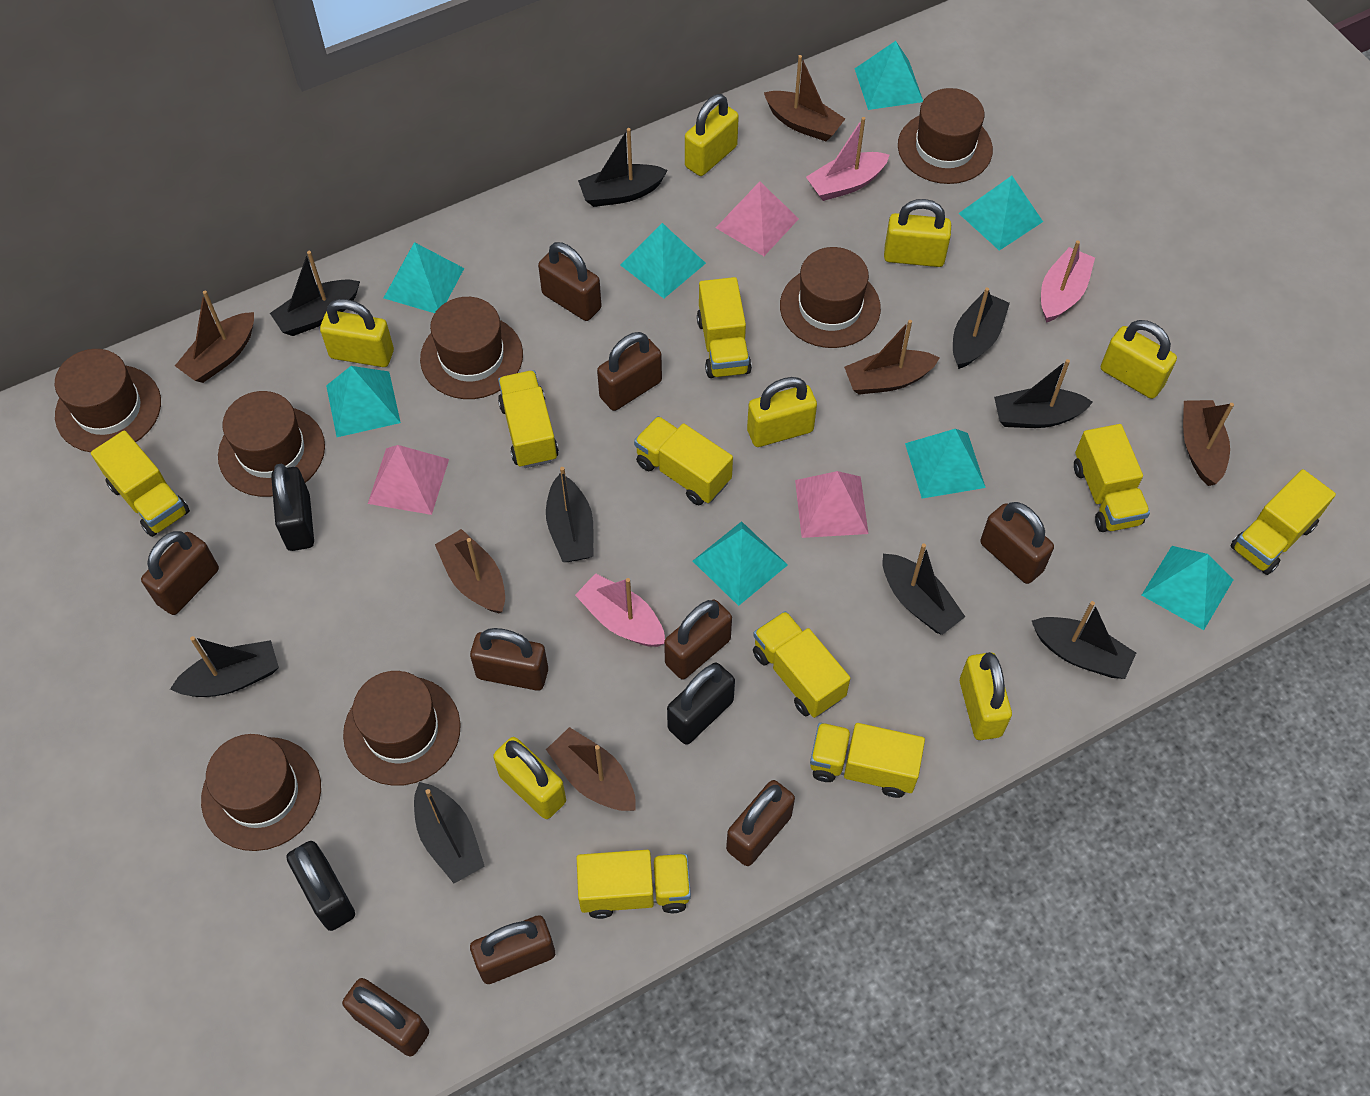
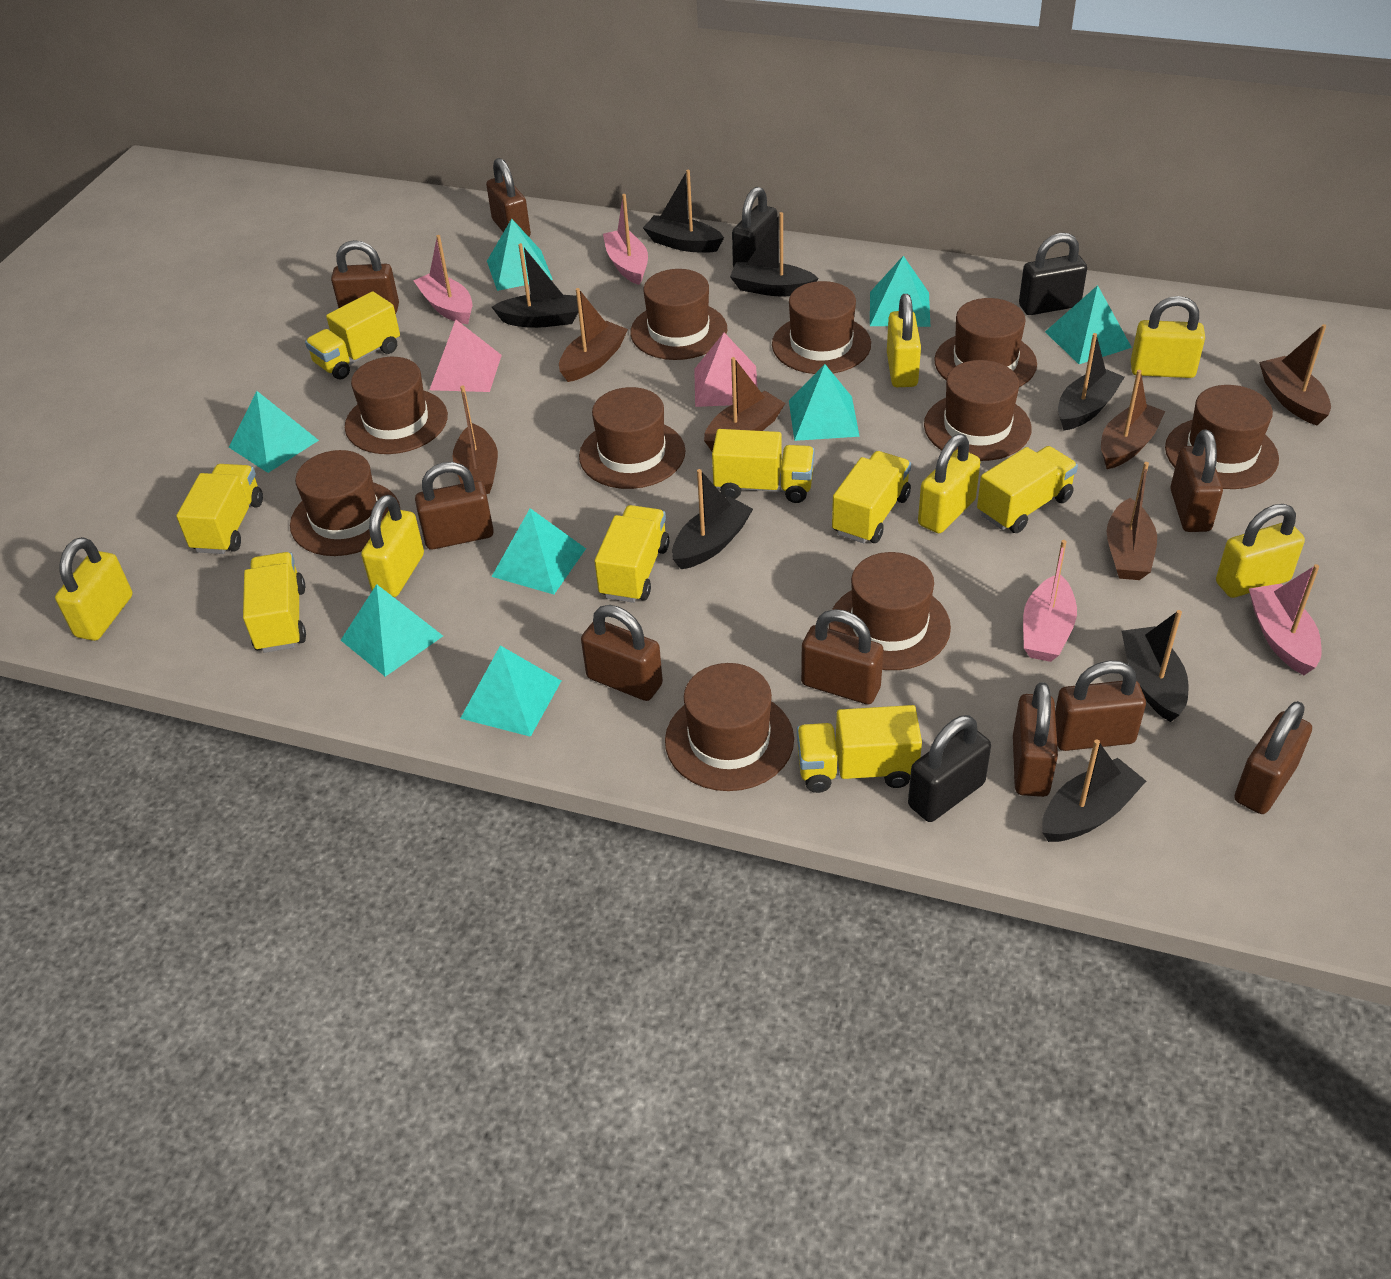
black boat: [170,636,279,697] [270,251,360,336] [414,782,485,883] [546,467,593,562] [578,128,668,207] [883,544,965,635] [953,287,1010,369] [994,359,1093,428] [1032,601,1136,679] = 9 -> [492,243,578,328] [643,170,724,253] [672,469,753,569] [730,212,819,296] [1042,739,1146,842] [1058,333,1125,431] [1122,610,1189,722] = 7
brown hat: [55,349,161,452] [201,734,321,851] [218,391,325,497] [343,671,461,786] [420,297,523,399] [780,247,881,348] [898,88,993,184] = 7 -> [290,450,401,556] [345,357,448,454] [579,387,685,489] [630,269,727,360] [665,663,794,791] [772,281,871,374] [829,552,951,670] [924,360,1032,461] [934,298,1037,387] [1165,385,1279,489] = 10
pink boat: [575,573,665,647] [806,117,889,201] [1041,240,1095,323] = 3 -> [413,235,472,324] [603,194,648,285] [1023,540,1077,662] [1249,564,1322,675] = 4
pink pyramid: [368,445,449,515] [716,181,799,256] [795,471,869,538] = 3 -> [430,320,502,392] [694,333,757,407] = 2
yellow padlock: [320,299,394,367] [493,737,566,819] [685,94,739,176] [747,377,817,447] [884,199,951,267] [960,652,1012,740] [1101,320,1177,399] = 7 -> [55,537,133,641] [361,495,424,597] [887,294,921,387] [918,434,980,533] [1131,296,1205,378] [1216,504,1305,598] = 6
yellow truck: [91,430,190,537] [498,370,559,468] [577,850,691,919] [634,416,733,505] [697,277,752,378] [753,611,850,718] [810,723,925,798] [1074,424,1150,532] [1231,469,1336,575] = 9 -> [176,464,263,554] [243,552,306,653] [305,291,400,379] [594,505,669,603] [712,429,815,503] [797,705,922,793] [832,451,911,543] [977,446,1078,533] = 8

